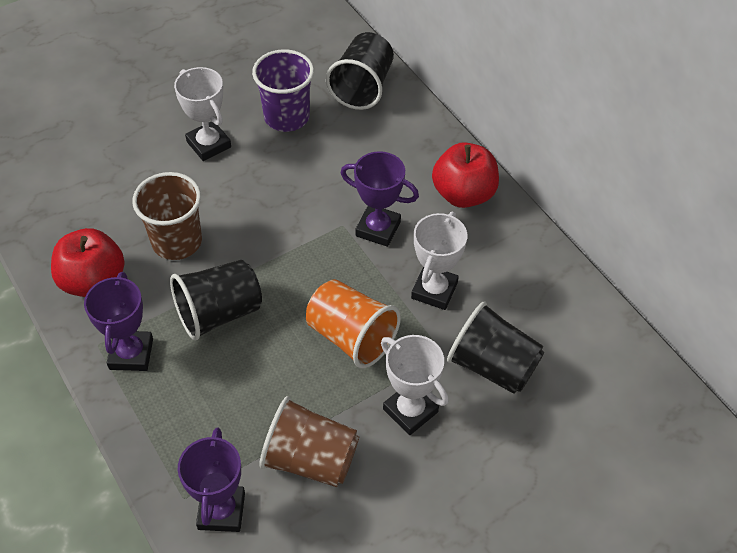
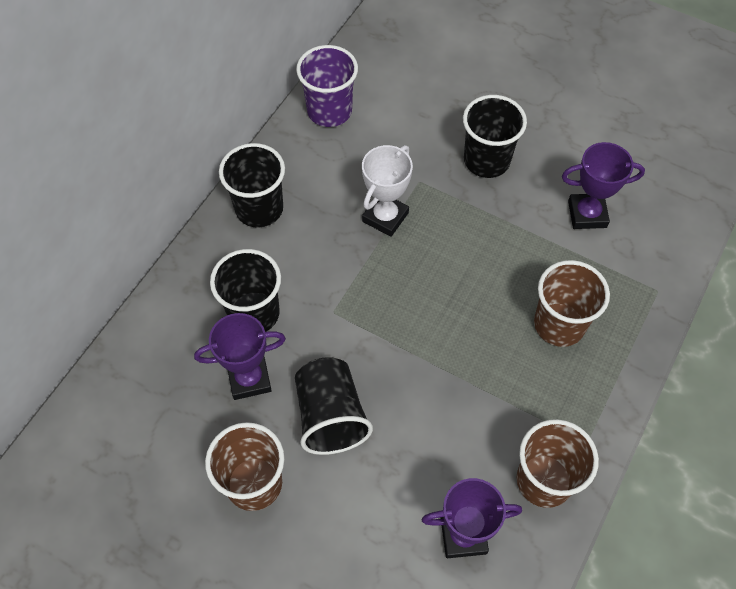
black cup: [170,260,262,340] [326,32,394,110] [447,301,544,394] = 3 -> [210,249,281,332] [219,143,285,228] [295,357,373,455] [463,95,527,178] = 4
brown cup: [132,172,202,260] [259,396,359,487] = 2 -> [205,422,284,511] [517,419,599,508] [534,260,610,347] = 3
orange cup: [306,279,401,368] = 1 -> none = 0
red apple: [51,228,125,297] [432,142,499,208] = 2 -> none = 0
white trophy: [174,67,231,161] [381,335,448,435] [411,212,467,310] = 3 -> [362,145,413,237] = 1

